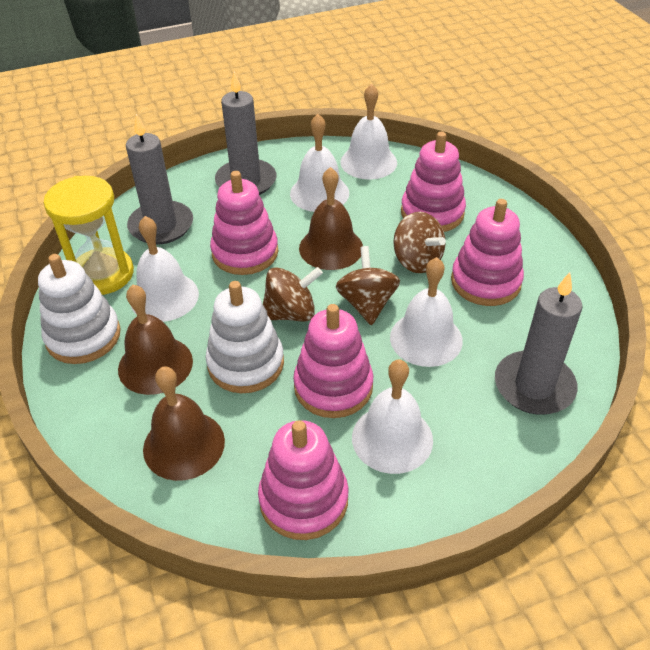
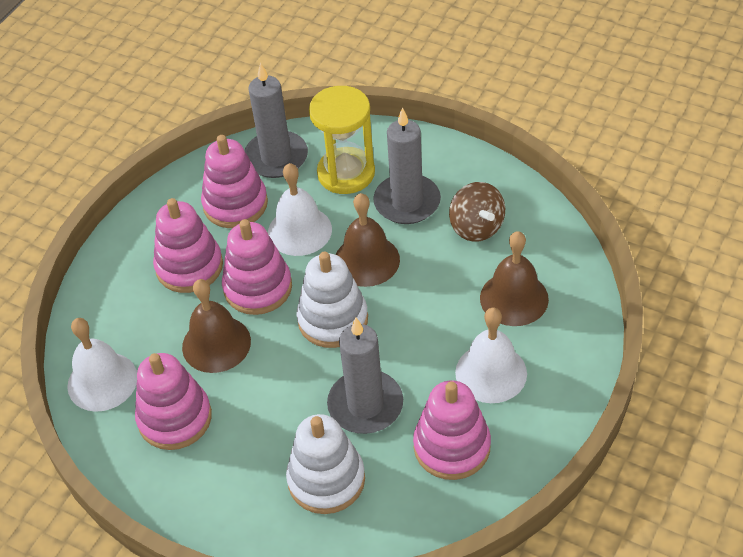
brown spinning top: [263,267,323,322] [336,246,400,325] [393,212,446,273] = 3 -> [449,182,505,242] = 1
white bell: [131,216,199,322] [290,114,349,212] [340,84,397,179] [352,359,433,474] [390,257,463,367] = 5 -> [67,318,137,412] [268,163,332,256] [455,308,527,403] = 3

